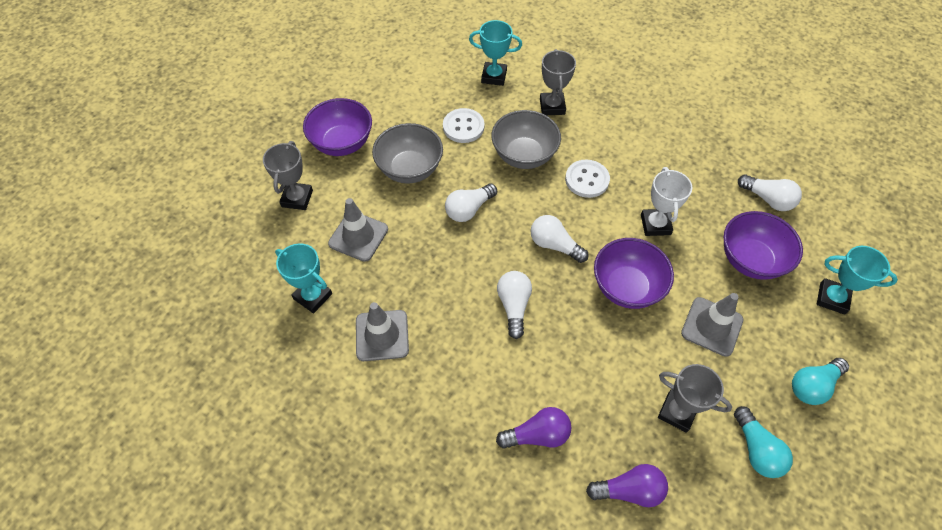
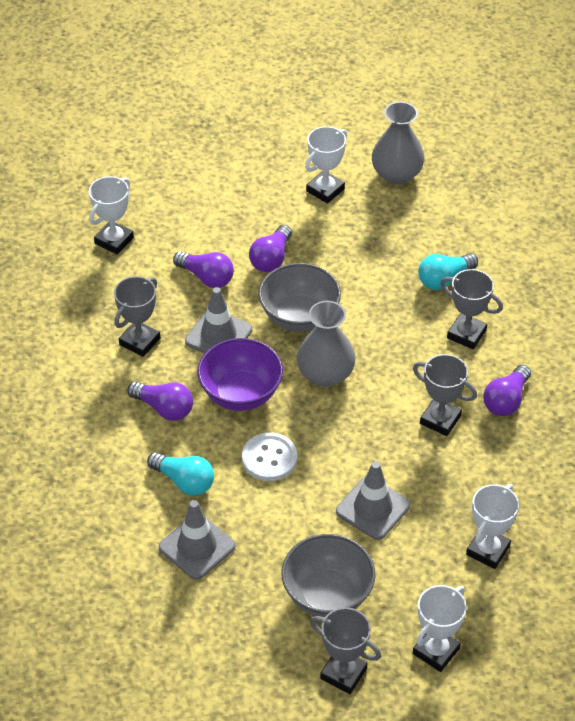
grey trophy: [263,141,313,210] [540,49,576,115] [658,364,732,433] = 3 -> [114,276,160,357] [310,607,381,694] [413,354,477,436] [440,269,503,349] = 4
grey vase: none = 0 -> [297,301,356,387] [372,102,425,184] = 2
purple bowl: [303,98,372,156] [594,238,674,309] [724,211,803,280] = 3 -> [197,338,283,411] = 1
purple light bulb: [496,407,572,449] [586,464,668,507] = 2 -> [127,382,193,421] [173,251,234,288] [249,225,292,272] [483,365,531,416] = 4
turquoise trophy: [275,243,332,313] [469,20,522,86] [817,246,898,315] = 3 -> none = 0
white button: [443,108,485,143] [565,160,610,198] = 2 -> [242,433,297,481] = 1
white light bulb: [445,183,497,222] [497,271,532,339] [531,215,589,263] [738,175,802,211] = 4 -> none = 0
white trophy: [641,167,692,236] = 1 -> [89,176,134,254] [305,126,347,204] [413,585,467,672] [466,484,519,569] = 4

